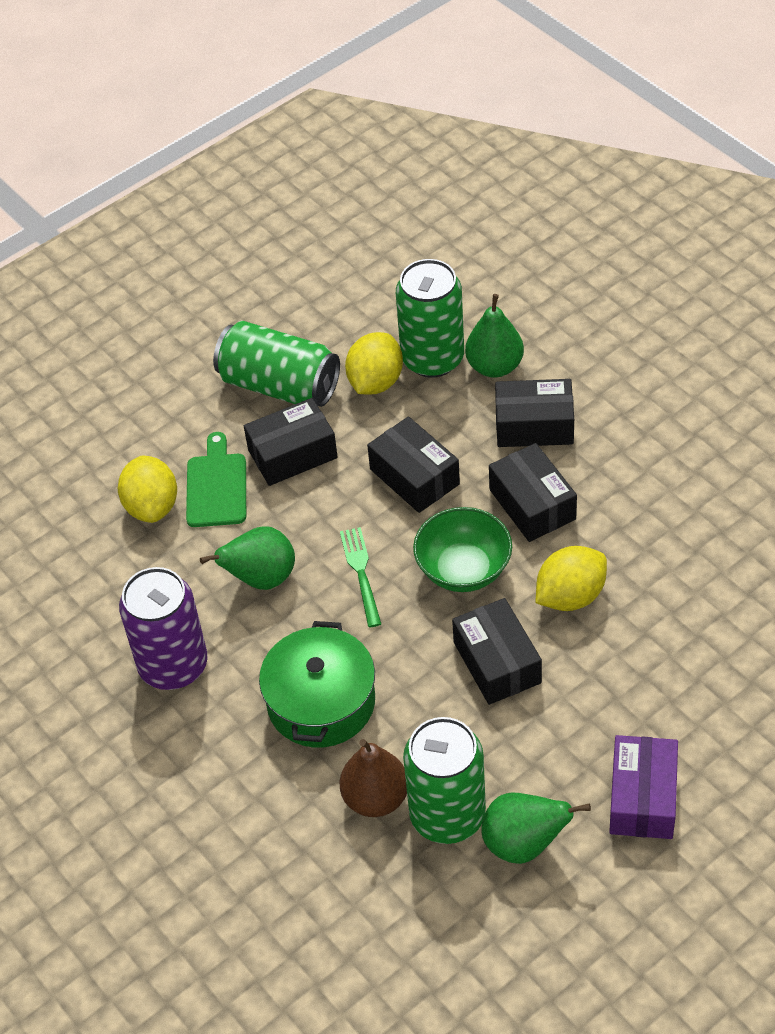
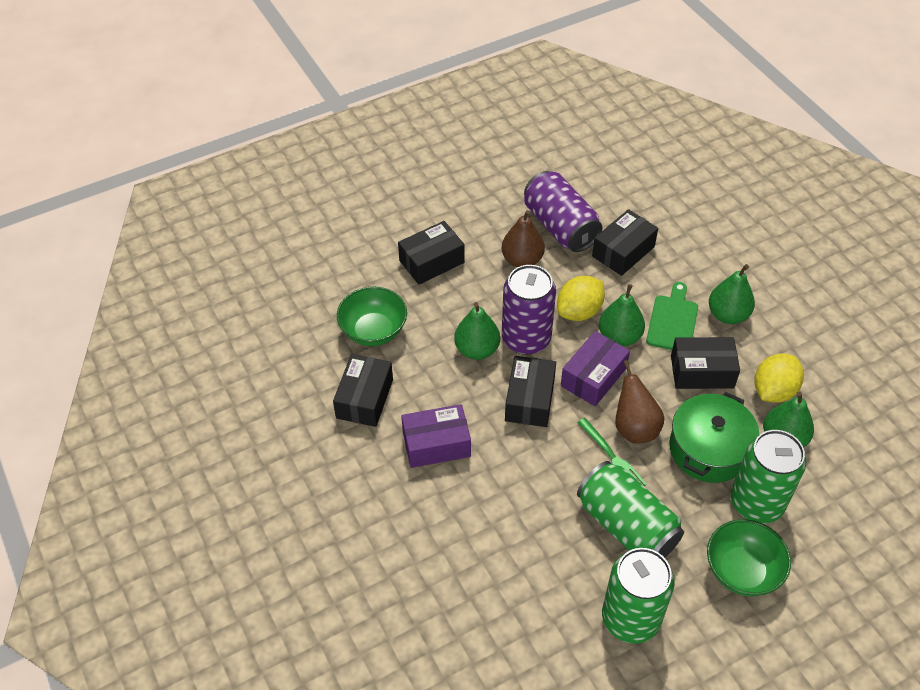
brown pear: [340,739,407,817] = 1 -> [502,210,545,267] [615,360,665,444] = 2
green bowl: [413,507,512,592] = 1 -> [337,287,407,346] [707,519,791,596] = 2
green pear: [200,526,295,590] [465,294,524,378] [481,793,591,864] = 3 -> [454,302,500,360] [599,284,645,347] [709,264,755,324] [763,392,814,448] = 4
purple box: [609,735,678,839] = 1 -> [401,404,471,468] [561,331,630,406] = 2
purple can: [119,567,208,690] = 1 -> [502,265,556,355] [524,171,602,252] = 2
yellow lemon: [118,455,177,523] [345,332,403,395] [536,546,607,611] = 3 -> [557,276,605,321] [754,353,804,403] = 2

